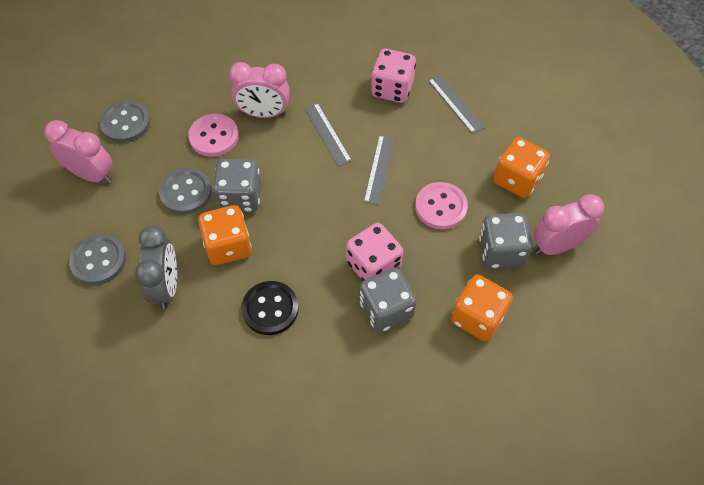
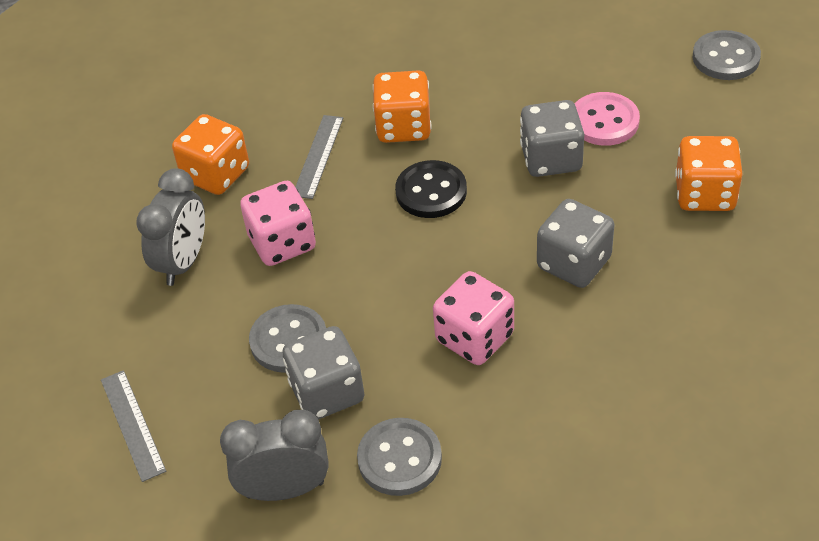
grey clock: [135,225,177,309] = 1 -> [136,168,205,286] [220,410,329,501] = 2
grey ruler: [304,103,352,167] [364,135,394,205] [428,74,485,134] = 3 -> [101,370,166,482] [295,115,343,199] = 2
pink button: [188,114,239,157] [415,182,468,229] = 2 -> [575,92,640,146] = 1
pink clock: [44,120,113,184] [229,62,290,118] [533,194,604,255] = 3 -> none = 0

